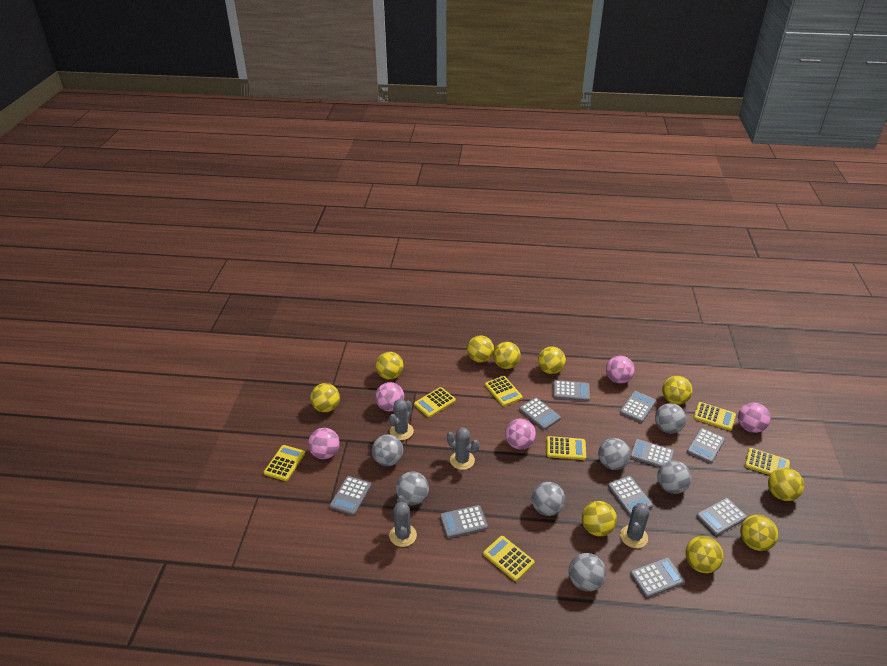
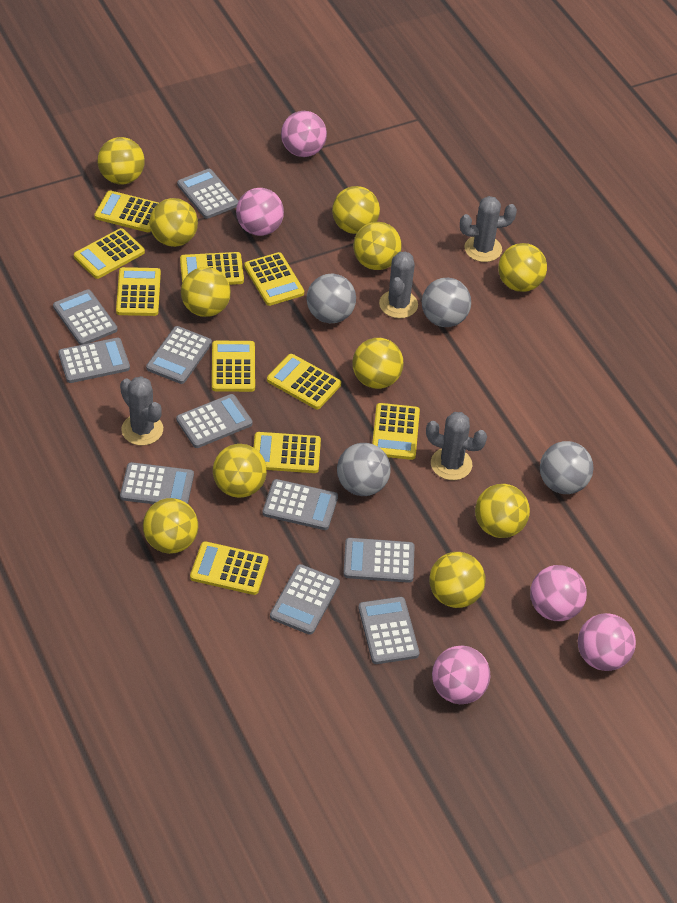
grey ball: [372,435,403,466] [396,471,429,505] [531,482,566,516] [569,553,606,592] [598,438,631,470] [655,403,686,434] [657,461,692,494] = 7 -> [307,273,356,323] [337,443,391,496] [422,278,471,327] [540,441,593,494] = 4
yellow ball: [310,383,340,413] [376,352,404,380] [467,336,494,363] [493,342,521,369] [538,347,566,374] [582,501,617,536] [662,376,693,405] [685,536,724,573] [740,515,778,551] [768,467,804,501] = 10 -> [98,137,145,184] [143,498,198,554] [149,198,198,247] [181,267,231,317] [213,444,267,498] [332,186,380,234] [352,338,404,389] [353,222,402,270] [429,552,486,608] [475,484,530,538] [498,243,547,292] = 11
yellow calculator: [264,445,305,481] [414,387,456,417] [483,536,535,581] [485,376,523,406] [547,436,586,460] [694,402,736,431] [745,448,790,475] = 7 -> [74,228,145,279] [94,190,159,232] [116,267,161,316] [180,252,244,285] [190,541,268,595] [212,341,255,392] [244,252,304,306] [254,432,321,473] [267,354,341,409] [372,403,420,460] = 10

